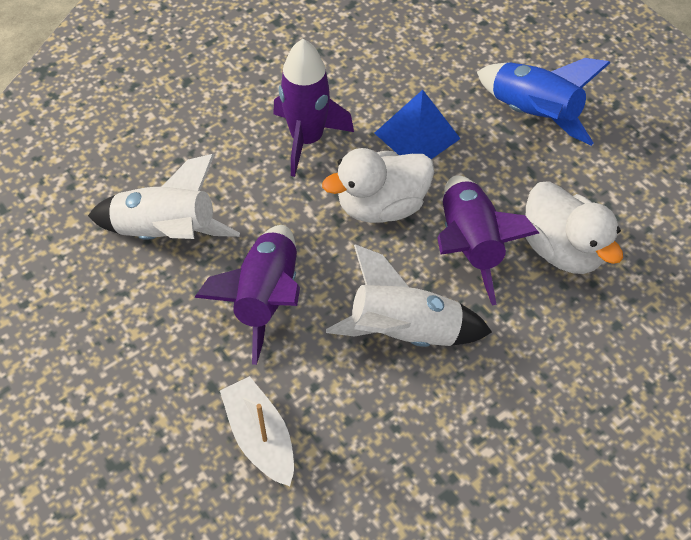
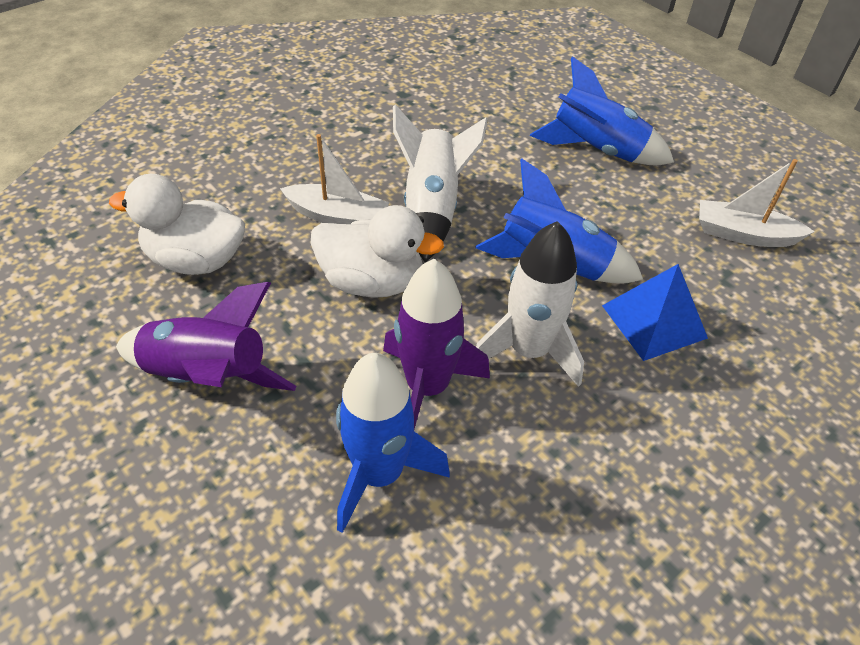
blue rocket: [477,58,611,146] = 1 -> [336,353,450,533] [475,159,643,284] [530,56,674,165] = 3
purple rocket: [194,225,300,365] [273,39,354,177] [437,175,539,305] = 3 -> [116,282,296,391] [383,259,490,429] = 2
white boat: [220,376,294,486] = 1 -> [280,134,390,224] [699,159,815,247] = 2

